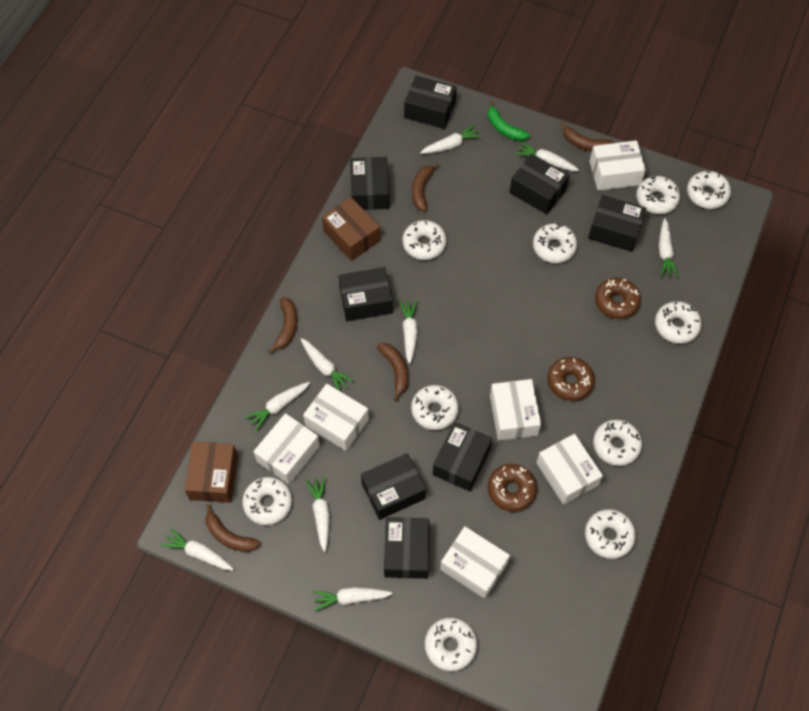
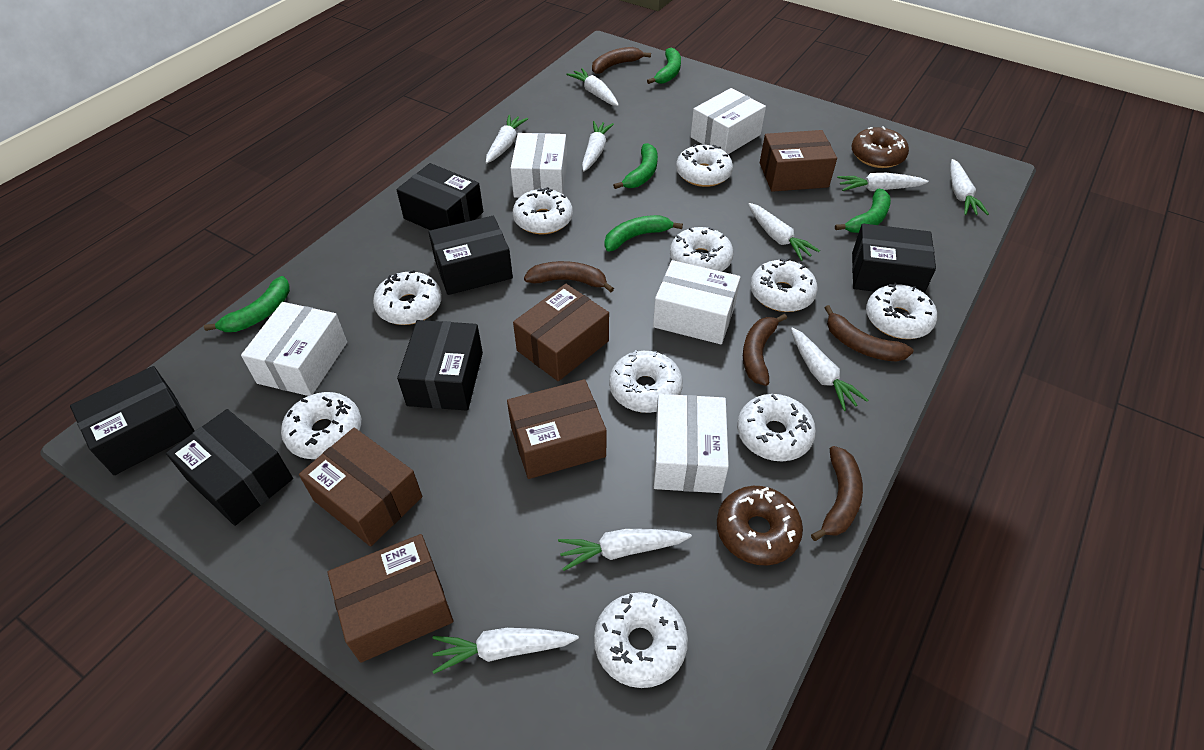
black box: [338,267,393,321] [350,157,389,210] [361,453,426,520] [384,517,430,579] [404,76,457,129] [433,422,492,492] [509,154,570,214] [588,195,647,252] = 8 -> [70,366,195,475] [166,409,293,526] [396,163,483,230] [397,320,483,411] [429,216,513,295] [852,224,936,293] = 6
brown box: [184,442,238,503] [322,197,380,261] = 2 -> [299,428,422,546] [327,534,454,663] [507,379,607,479] [513,284,609,381] [760,130,837,192] = 5
brown donut: [488,464,537,512] [547,357,595,401] [595,277,641,319] = 3 -> [717,486,803,565] [852,126,909,168] = 2
green banana: [488,101,530,141] = 1 -> [204,276,290,332] [604,215,683,252] [613,143,658,189] [647,47,681,84] [835,189,891,233] = 5
white box: [253,413,320,484] [303,384,369,451] [440,527,510,599] [490,379,541,441] [536,434,603,505] [589,140,646,191] = 6 -> [241,302,347,396] [511,133,567,198] [653,260,741,344] [654,394,729,493] [691,88,766,154] = 5

